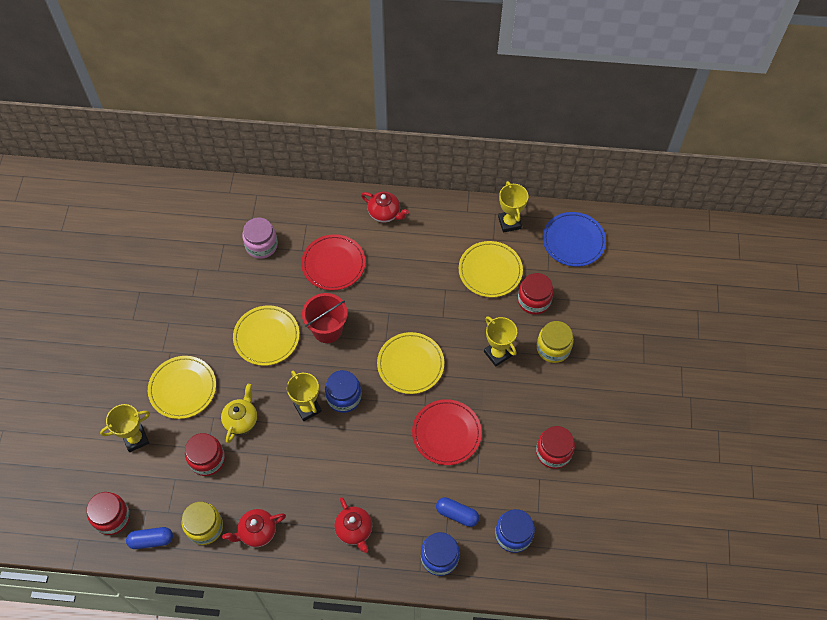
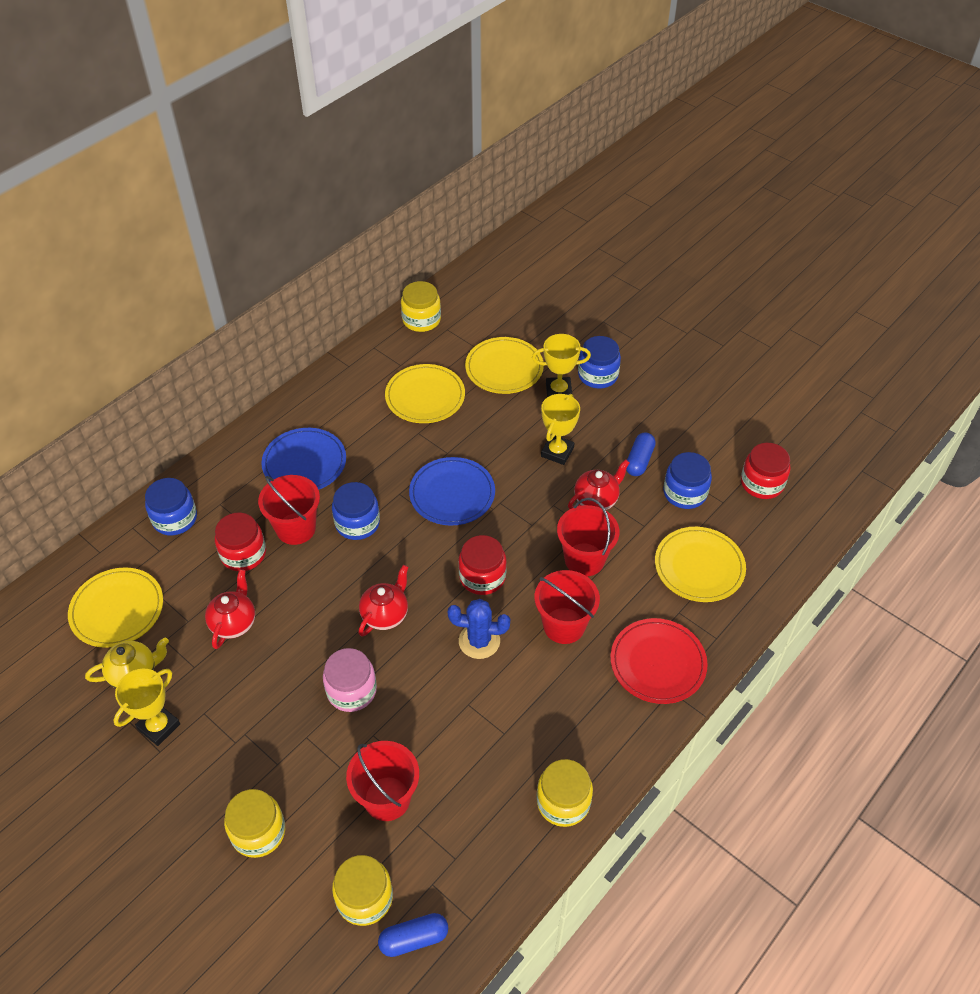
blue cactus: none = 0 -> [448,599,510,659] = 1
blue jar: [325,370,362,413] [421,532,460,576] [495,509,535,553] = 3 -> [145,478,197,535] [332,482,380,540] [578,336,621,389] [663,452,712,509] = 4
blue plate: [543,212,606,267] = 1 -> [261,428,346,490] [409,457,495,526] = 2
red bucket: [302,293,348,343] = 1 -> [258,475,320,545] [346,741,419,821] [534,570,600,644] [557,498,620,576] = 4
red jar: [86,492,130,535] [185,433,225,476] [518,273,554,315] [536,426,575,469] = 4 -> [215,513,266,571] [458,535,507,595] [741,443,790,499] = 3
red plate: [301,234,365,291] [412,399,482,465] = 2 -> [610,618,708,704] = 1
yellow jar: [182,502,223,545] [537,321,574,363] = 2 -> [224,789,285,858] [332,855,393,926] [401,281,441,332] [536,759,593,827] = 4
yellow trophy: [100,404,150,452] [287,370,322,421] [484,316,517,367] [498,181,528,233] = 4 -> [113,669,180,746] [532,334,591,397] [541,394,580,465] = 3

